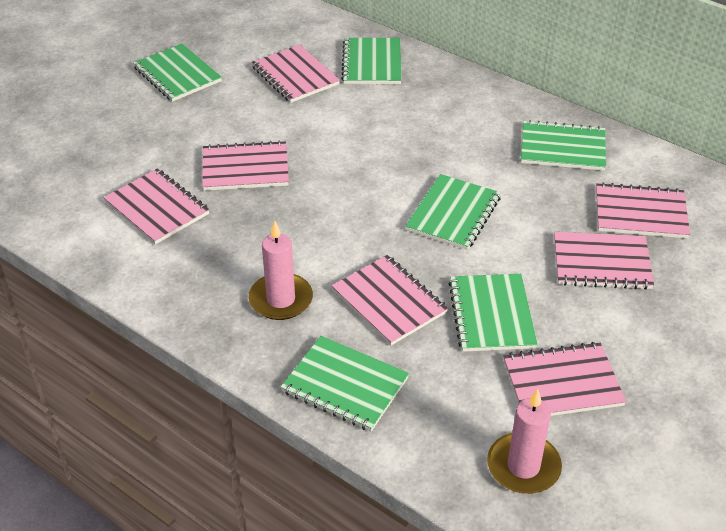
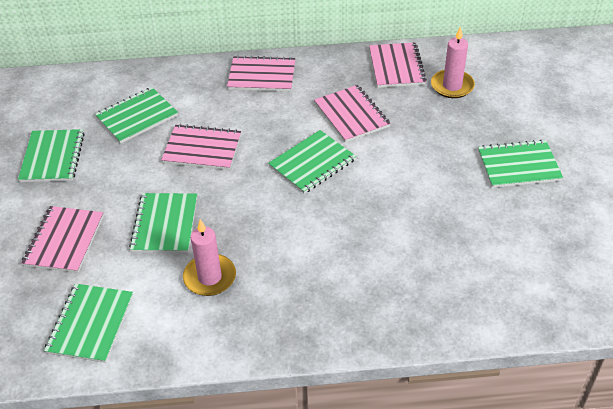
pink notebook: [103,168,210,245] [202,140,289,191] [251,45,340,103] [331,255,448,345] [503,342,626,416] [554,232,654,290] [596,182,690,239] = 7 -> [21,206,104,273] [161,124,241,170] [227,55,296,92] [314,85,390,143] [369,42,427,88] = 5

